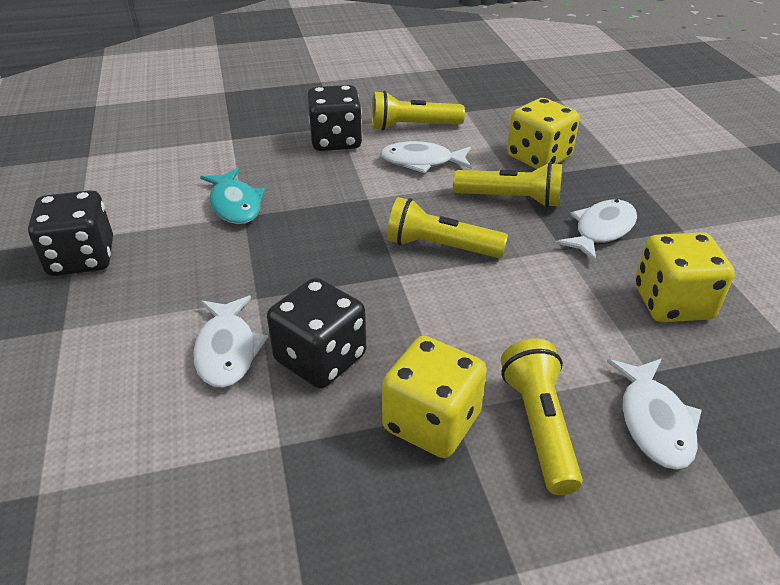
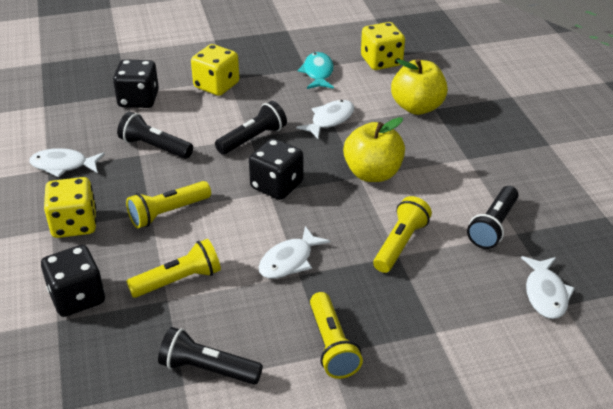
black flashlight: none = 0 -> [117,112,193,159] [158,327,263,385] [215,101,287,155] [467,186,519,249] = 4
yellow apple: none = 0 -> [343,117,405,182] [391,59,448,115] = 2

